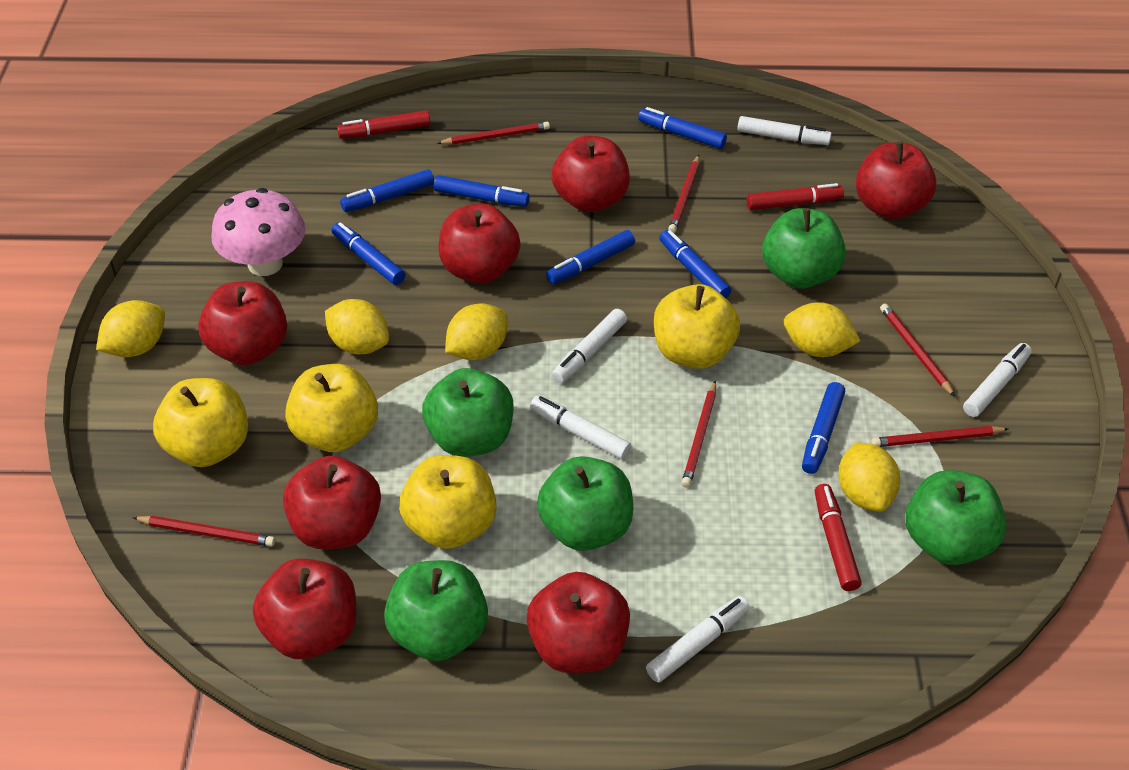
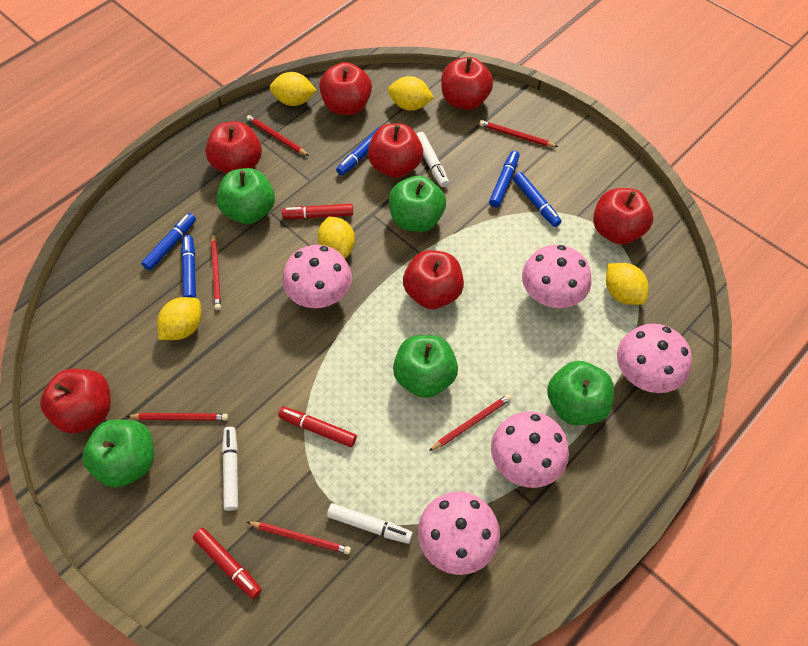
blue marker: [332,222,405,285] [340,169,434,212] [434,175,530,207] [546,230,635,284] [638,107,727,149] [659,230,731,298] [802,382,845,474] = 7 -> [141,213,196,271] [181,235,196,298] [336,127,380,175] [489,151,519,207] [513,172,562,227] = 5
pink mushroom: [211,188,306,276] = 1 -> [283,245,352,308] [418,492,500,575] [491,411,569,488] [522,245,591,308] [617,324,692,393] = 5
white marker: [530,396,632,460] [552,309,627,383] [646,596,750,683] [737,116,832,145] [963,343,1032,417] = 5 -> [222,427,238,511] [327,503,413,544] [416,132,449,187] = 3
yellow apple: [153,378,248,467] [285,364,378,452] [399,455,496,549] [654,284,740,369] = 4 -> none = 0

